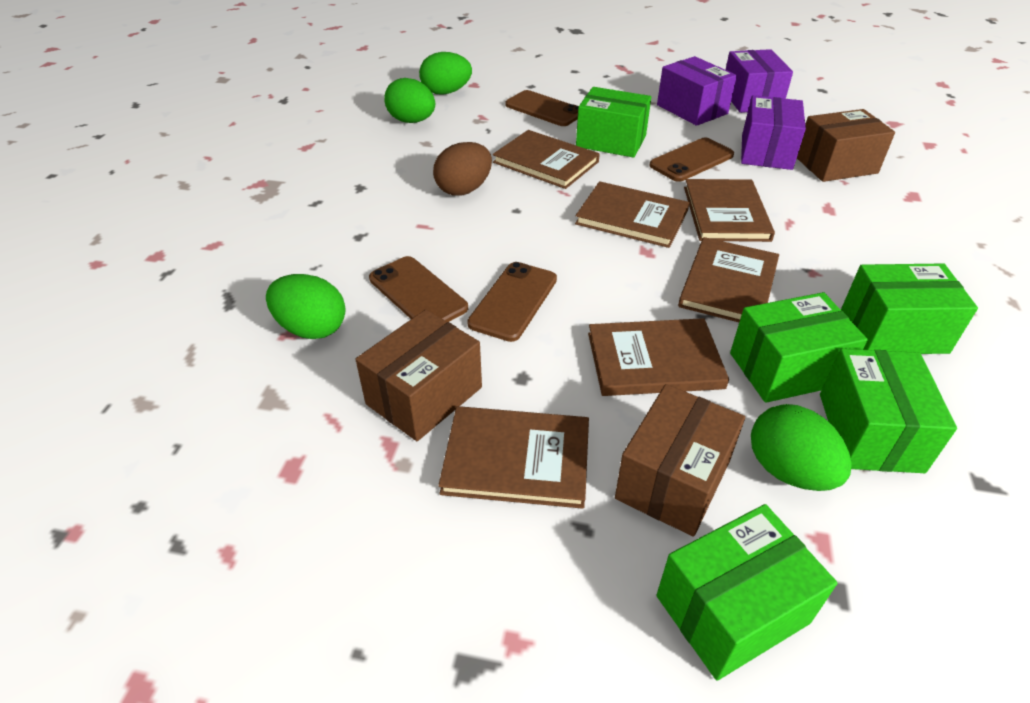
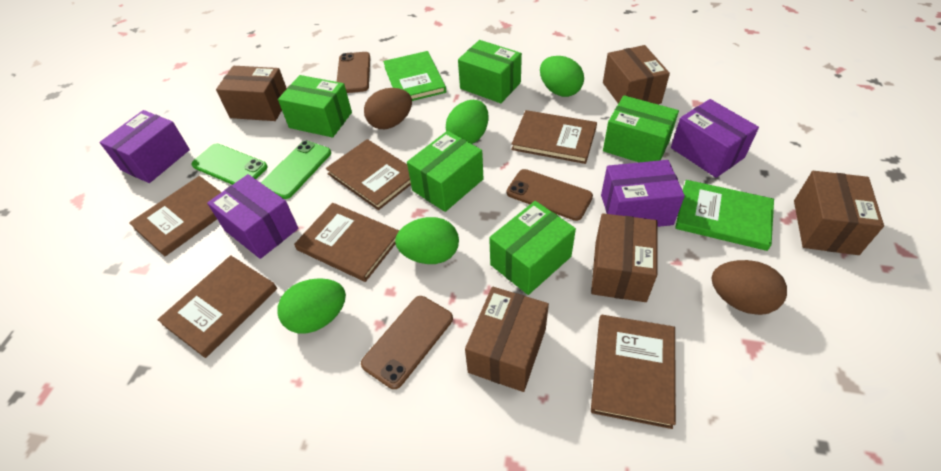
brown box: [355,309,482,441] [615,384,745,536] [797,109,895,182] = 3 -> [216,66,287,121] [465,287,549,392] [591,213,657,302] [603,45,670,104] [794,171,884,255] = 5
brown egg: [433,142,492,196] = 1 -> [364,88,412,129] [711,260,787,315] = 2
brown phone: [369,256,468,322] [467,262,557,342] [505,90,579,126] [649,137,734,182] = 4 -> [337,52,370,93] [361,296,453,389] [507,169,593,221] = 3
green book: none = 0 -> [383,51,446,101] [675,180,774,251] = 2
green phone: none = 0 -> [192,144,268,185] [261,141,331,199] = 2
purple box: [657,56,737,126] [726,49,793,113] [741,95,806,170] = 3 -> [99,110,190,183] [207,174,299,259] [601,160,685,227] [671,99,759,178] = 4

